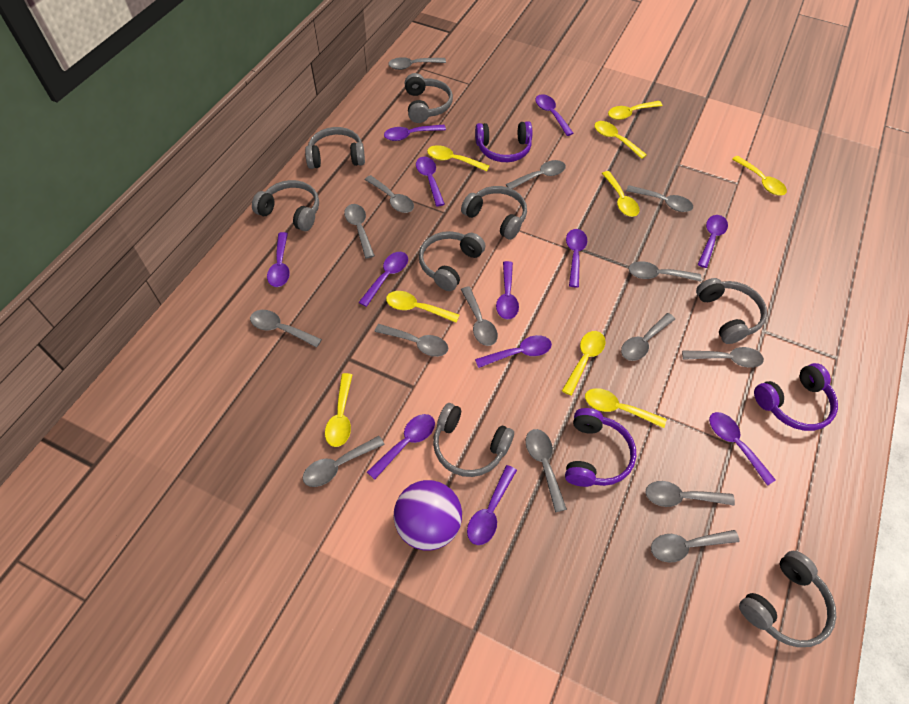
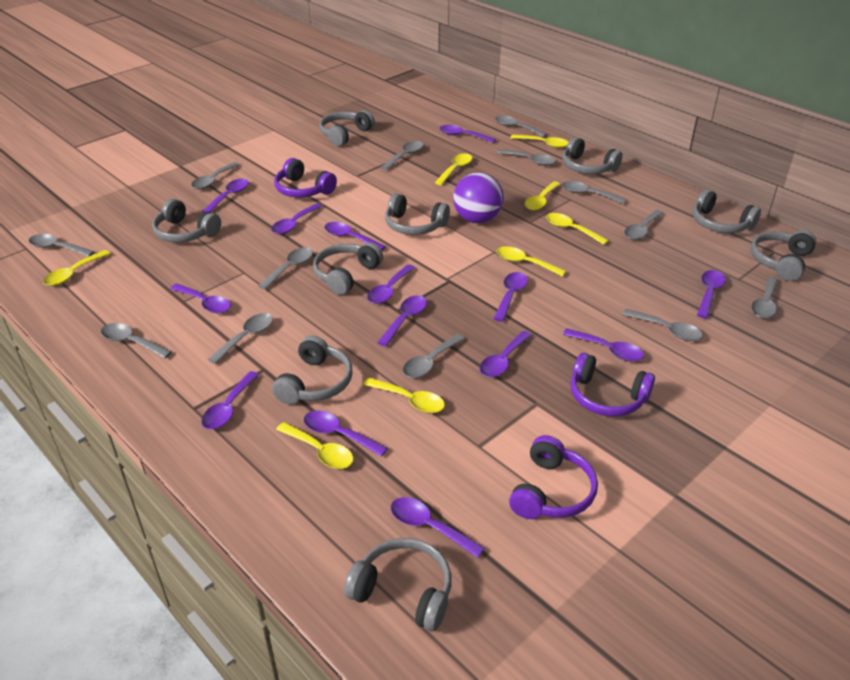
grey headphones: [252,180,319,231] [305,127,365,169] [405,73,453,123] [419,231,485,291] [433,403,514,477] [461,186,527,240] [696,278,767,344] [739,551,836,647] = 8 -> [152,199,221,243] [272,335,352,405] [313,242,383,295] [319,110,375,146] [344,538,452,631] [385,193,450,235] [562,137,623,174] [693,189,761,233] [751,230,816,281] = 9
grey spoon: [250,310,322,348] [303,436,385,487] [344,204,375,259] [365,175,414,213] [375,324,448,357] [388,57,446,70] [461,287,498,346] [506,160,566,189] [525,429,567,512] [621,313,675,361] [626,185,693,212] [628,261,702,282] [645,481,735,507] [651,530,740,563] [682,347,764,368] = 15 -> [29,234,95,257] [101,323,172,358] [191,162,240,189] [208,313,273,364] [258,247,313,290] [381,141,423,170] [403,334,465,378] [495,116,547,137] [497,149,555,166] [562,181,626,204] [622,309,703,341] [624,210,664,240] [751,277,778,319] = 13
purple spoon: [267,232,290,287] [359,252,408,307] [367,414,435,480] [384,125,446,141] [416,157,445,207] [467,465,517,545] [475,335,552,368] [496,261,519,320] [535,94,574,136] [566,229,587,288] [697,215,728,268] [709,412,776,486] = 12 -> [170,284,231,313] [201,371,259,430] [202,179,249,213] [271,203,322,234] [304,410,388,457] [324,222,386,250] [367,264,415,304] [377,295,427,346] [391,497,485,558] [439,125,496,143] [480,331,532,377] [494,272,528,322] [563,328,644,361] [697,270,726,319] = 14
yellow spoon: [325,373,352,447] [386,291,459,323] [427,145,489,171] [562,331,605,396] [585,388,666,428] [594,121,647,159] [602,171,640,217] [608,101,663,120] [732,156,787,195] = 9 -> [43,250,111,286] [276,422,354,469] [363,378,445,413] [434,153,472,185] [497,246,566,277] [510,134,569,148] [525,181,561,210] [546,213,609,245] = 8

